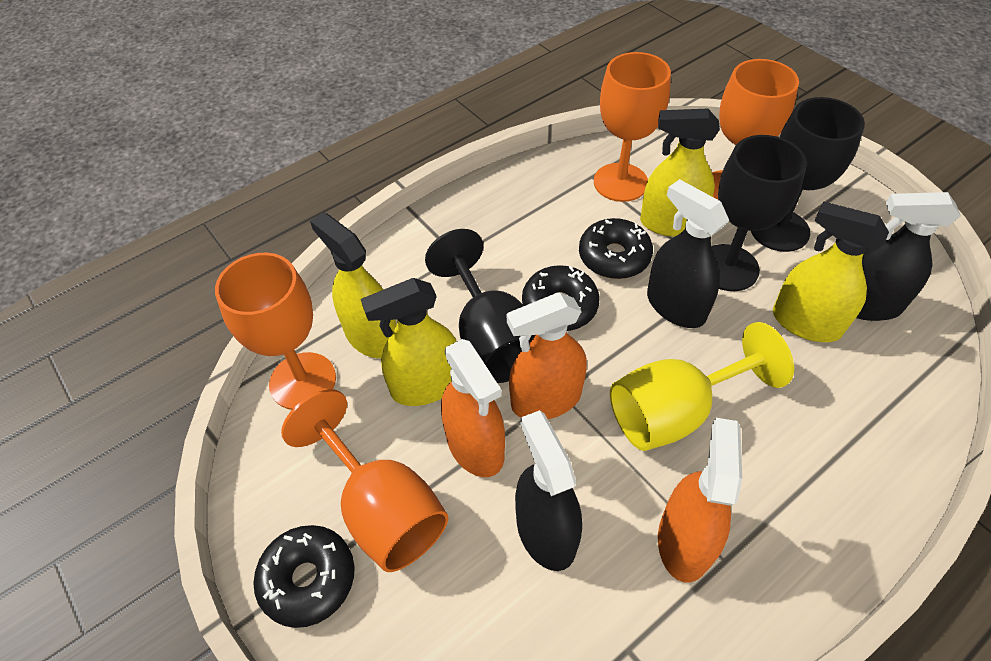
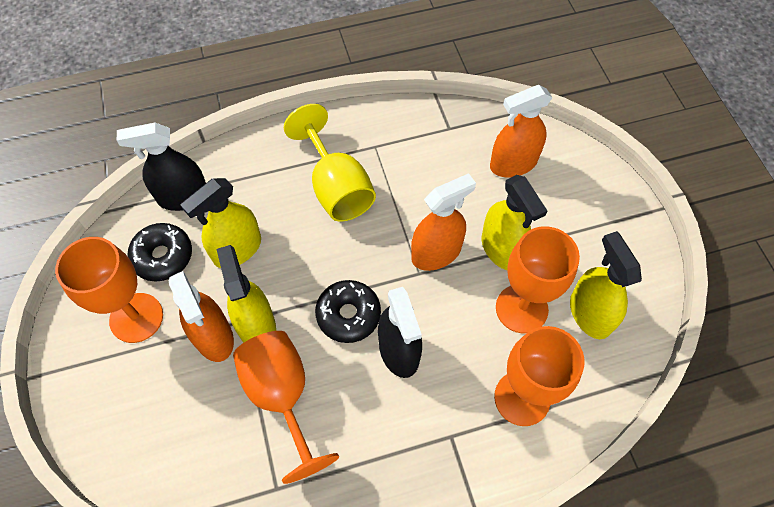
black donut: [253,525,355,628] [522,265,600,331] [579,218,653,279] = 3 -> [127,223,192,281] [315,280,381,343] = 2
black goblet: [425,229,535,383] [711,135,807,291] [751,97,865,252] = 3 -> none = 0
black spray bottle: [515,410,582,571] [647,179,729,328] [856,192,961,321] = 3 -> [117,123,206,211] [378,287,422,378] = 2

